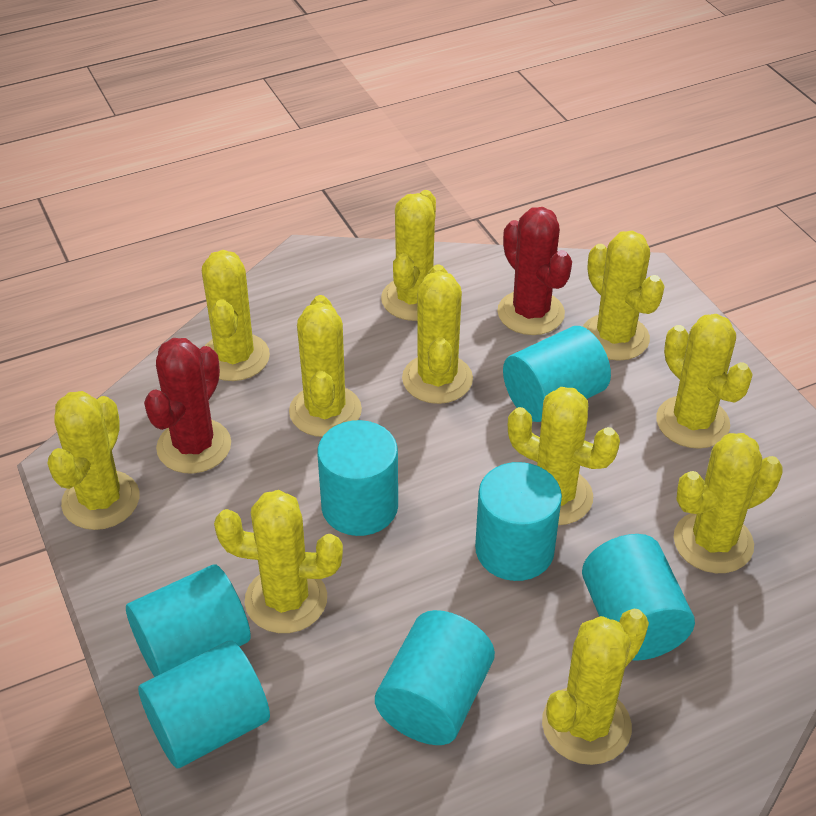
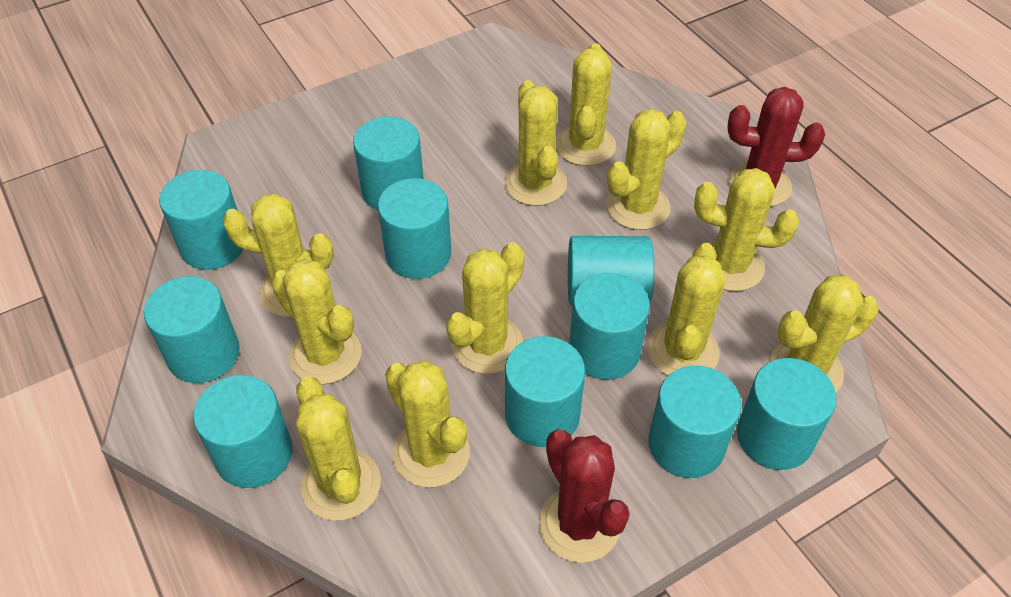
turquoise cylinder: [126,564,251,677] [138,641,270,768] [317,420,398,536] [375,610,495,745] [475,462,562,581] [503,326,611,422] [582,534,695,661] = 7 -> [144,276,240,383] [159,170,243,270] [193,375,293,488] [353,117,424,210] [378,178,451,279] [505,336,585,447] [568,236,654,306] [569,273,650,380] [648,365,741,478] [737,358,836,470] = 10

